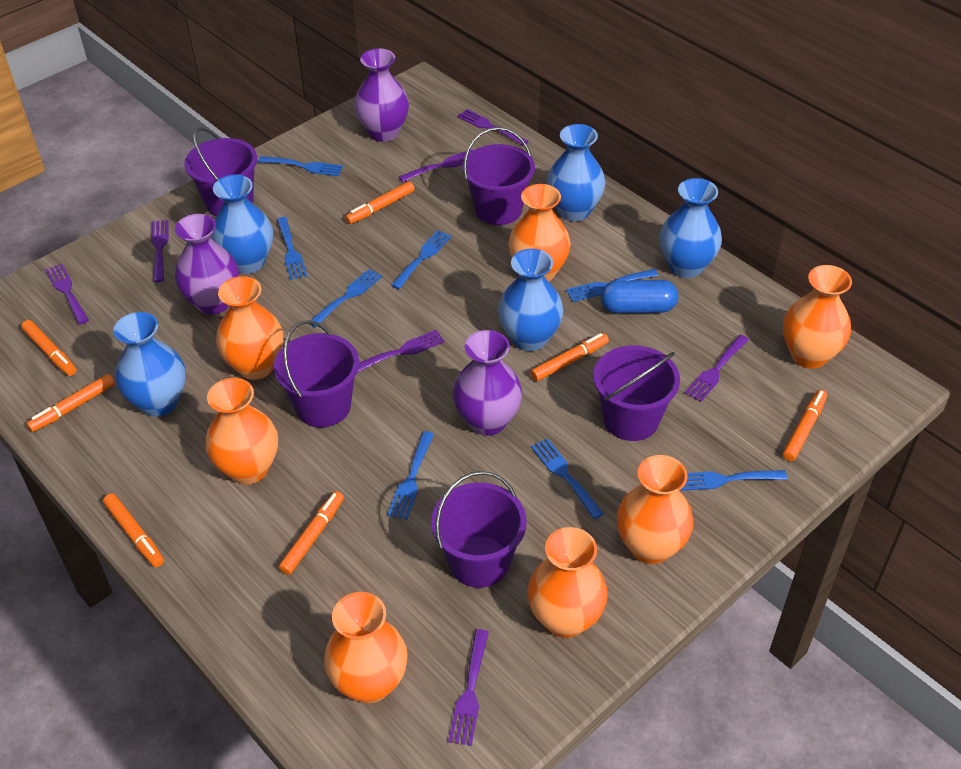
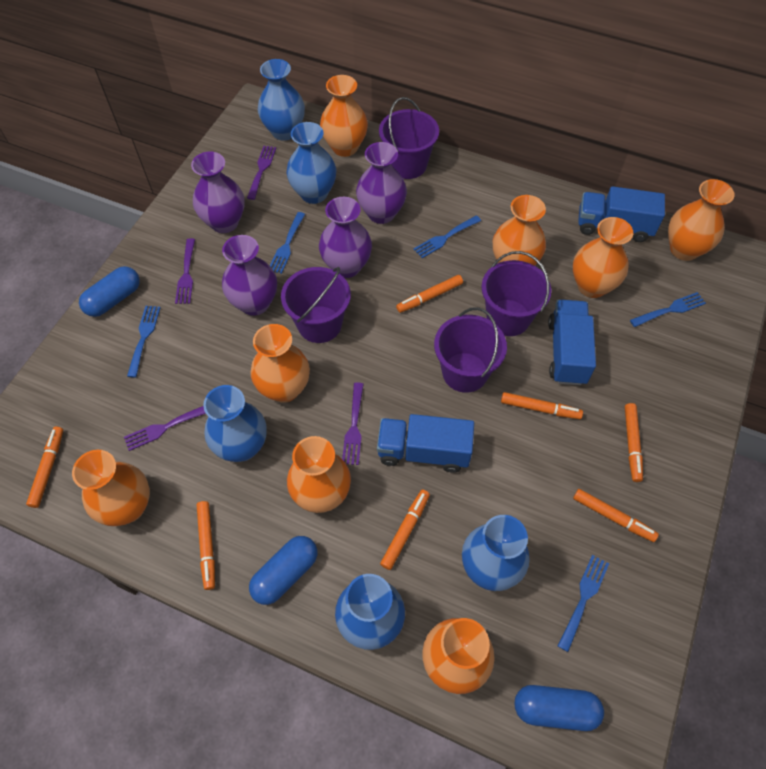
blue capsule: [601,280,678,313] = 1 -> [79,266,140,317] [249,536,317,605] [515,685,604,731] = 3
blue fork: [258,156,343,176] [277,217,307,280] [310,269,382,328] [387,431,434,520] [391,230,451,289] [531,438,604,519] [566,269,658,302] [679,470,787,491] = 8 -> [127,306,161,378] [270,212,305,274] [414,215,481,258] [558,555,609,652] [630,292,706,327] = 5
blue truck: none = 0 -> [377,414,474,473] [548,300,596,386] [578,186,665,242] = 3
orange vase: [205,378,278,484] [216,276,283,380] [324,592,408,703] [508,184,571,282] [527,527,608,638] [617,455,694,564] [783,265,852,369] = 7 -> [72,450,150,526] [250,324,310,403] [287,436,351,513] [320,75,368,157] [422,618,495,694] [493,195,546,266] [573,217,633,298] [668,179,735,261] = 8
purple bucket: [184,127,257,216] [274,320,359,427] [431,471,526,588] [462,127,535,225] [593,345,680,441] = 5 -> [281,267,351,343] [379,97,439,179] [434,307,507,393] [481,251,551,336] = 4
purple fork: [45,264,89,325] [151,220,169,282] [357,330,445,373] [399,149,474,182] [448,629,489,746] [457,109,529,146] [685,335,749,402] = 7 -> [124,406,206,451] [175,238,195,304] [247,146,276,200] [342,383,364,465] = 4
purple vase: [175,214,239,315] [354,48,409,142] [453,330,522,436] = 3 -> [191,151,245,233] [222,235,277,316] [319,197,372,278] [356,142,407,224] = 4

